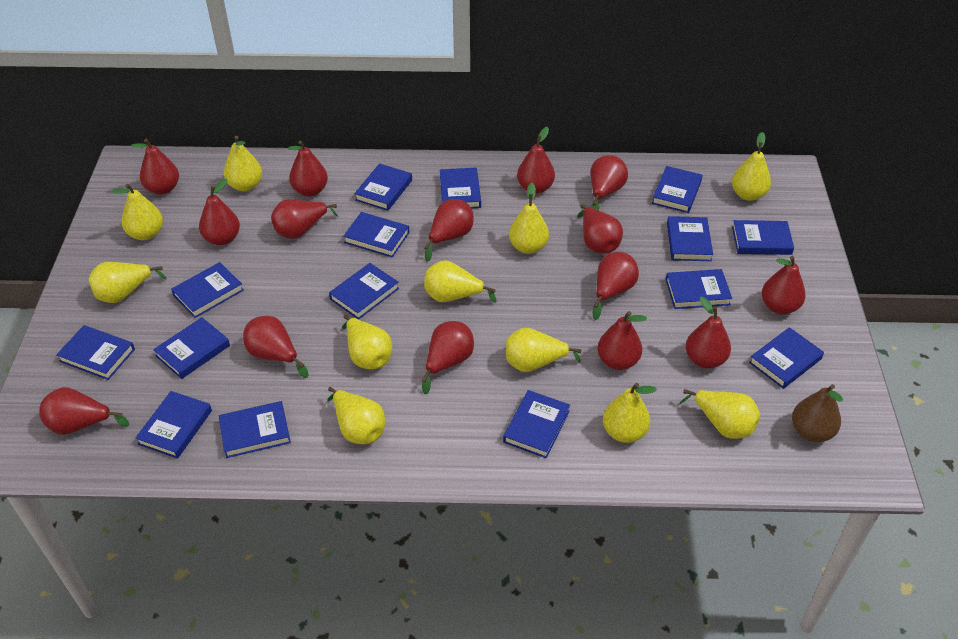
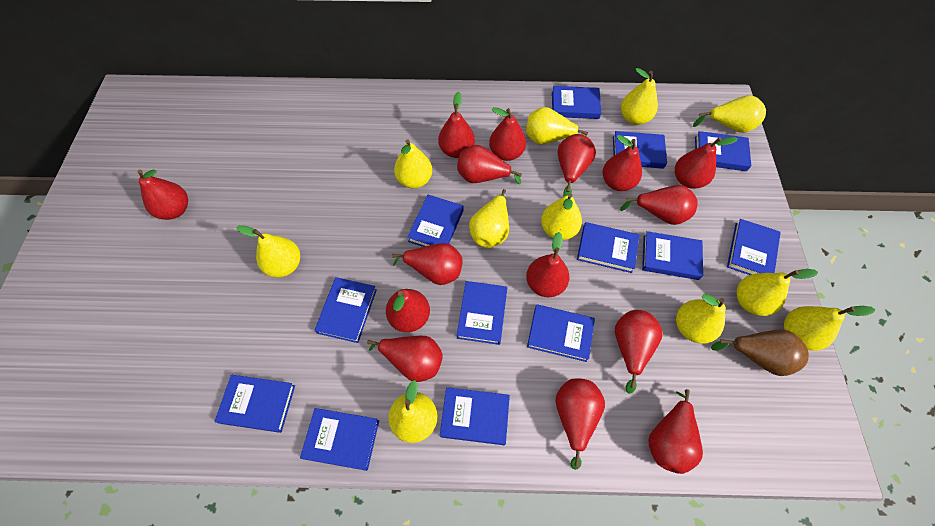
blue book: [56,325,135,380] [135,391,212,459] [153,317,230,379] [171,262,244,318] [219,401,291,458] [329,263,399,320] [343,212,410,258] [354,163,412,211] [440,168,481,208] [503,390,570,458] [652,166,703,213] [666,269,732,309] [667,216,713,261] [732,220,794,255] [749,327,824,389] = 15 -> [215,375,295,433] [300,408,379,471] [315,277,377,343] [407,195,464,247] [440,387,510,445] [457,281,507,345] [527,304,595,362] [552,86,601,119] [577,222,640,273] [613,131,667,169] [642,231,703,280] [695,131,751,171] [727,219,781,275] = 13

